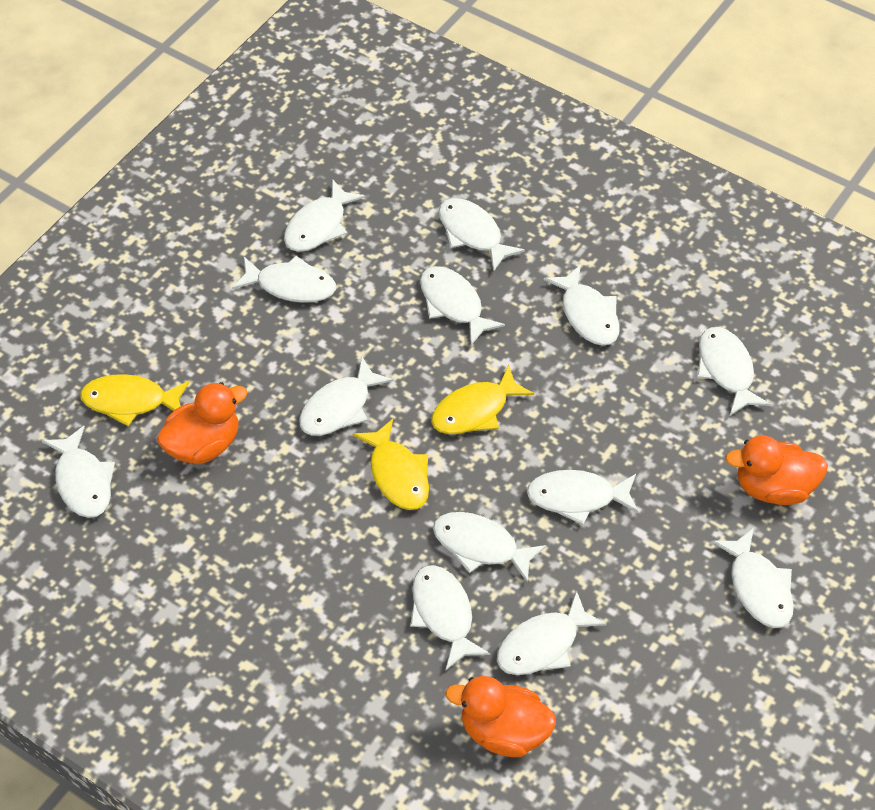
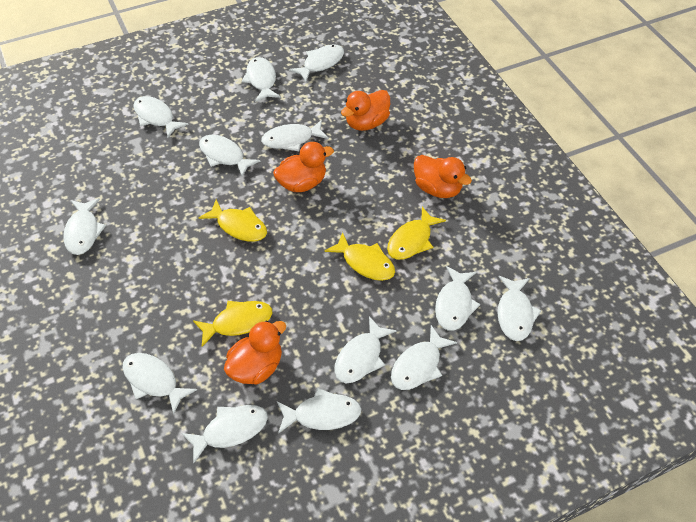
orange duck: [157,382,248,464] [445,676,556,757] [725,435,828,505] = 3 -> [224,320,286,385] [273,142,334,192] [341,90,390,131] [414,155,472,198] = 4
yellow fish: [80,374,190,426] [353,419,429,510] [431,365,534,434] = 3 -> [193,301,272,347] [199,199,267,242] [324,232,395,281] [387,207,446,260] = 4

